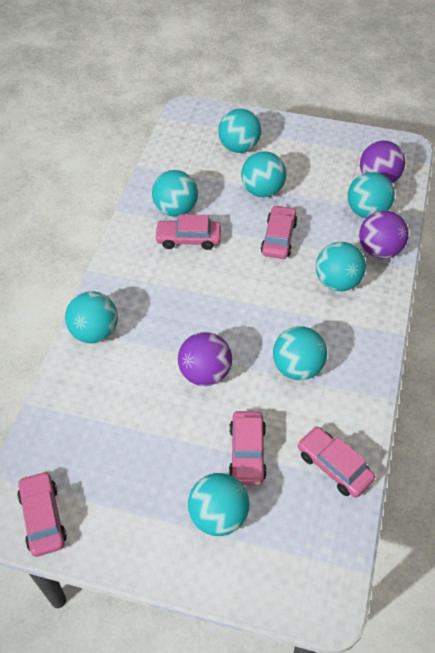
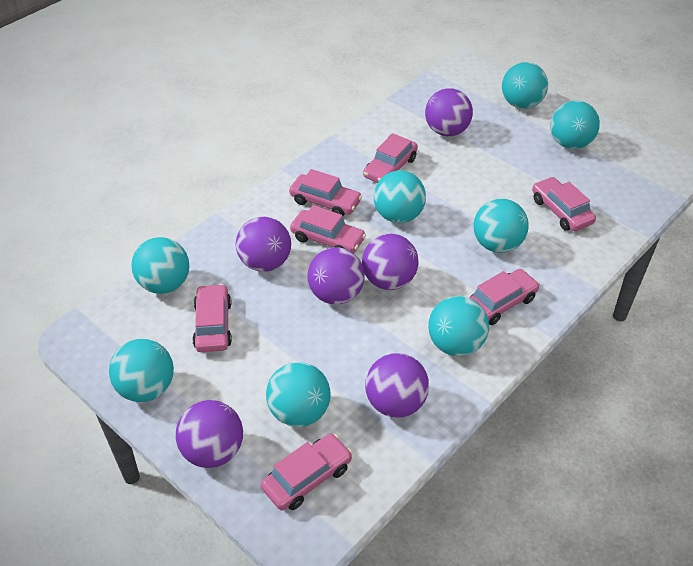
pink car: [17,471,67,557] [155,214,221,250] [229,411,267,486] [261,205,297,259] [298,426,375,498] = 5 -> [193,284,232,352] [261,434,352,510] [289,169,362,217] [290,205,366,253] [363,133,418,183] [469,269,540,325] [532,177,596,231] = 7
purple ball: [178,332,232,386] [359,210,409,259] [360,141,405,183] = 3 -> [176,400,243,468] [236,216,291,272] [307,247,365,305] [362,234,418,290] [365,353,429,418] [425,88,473,136] = 6

